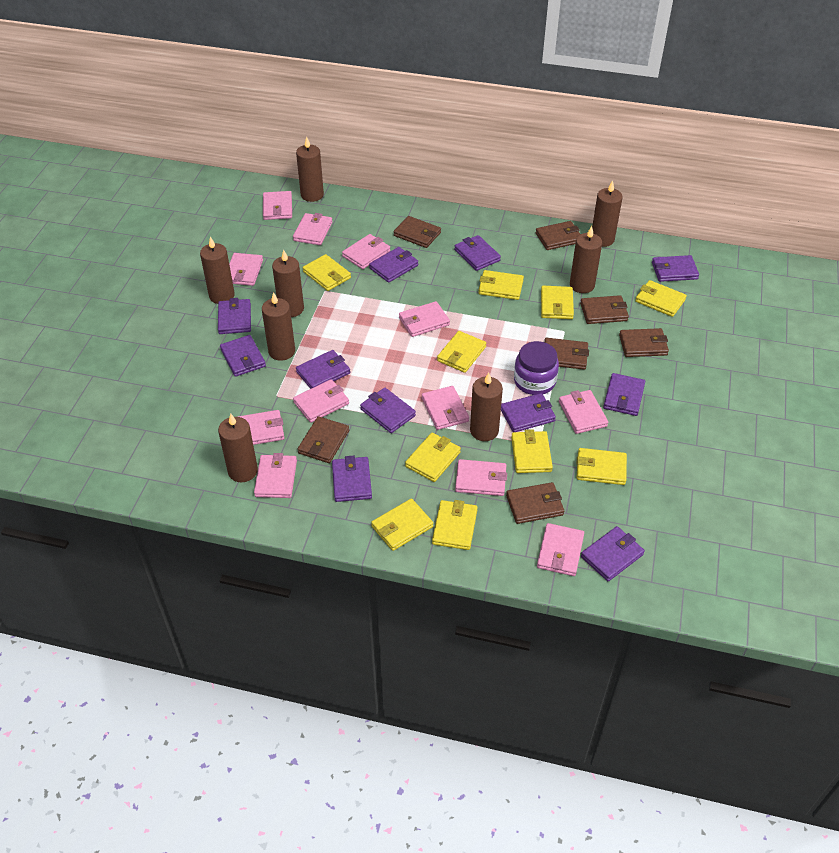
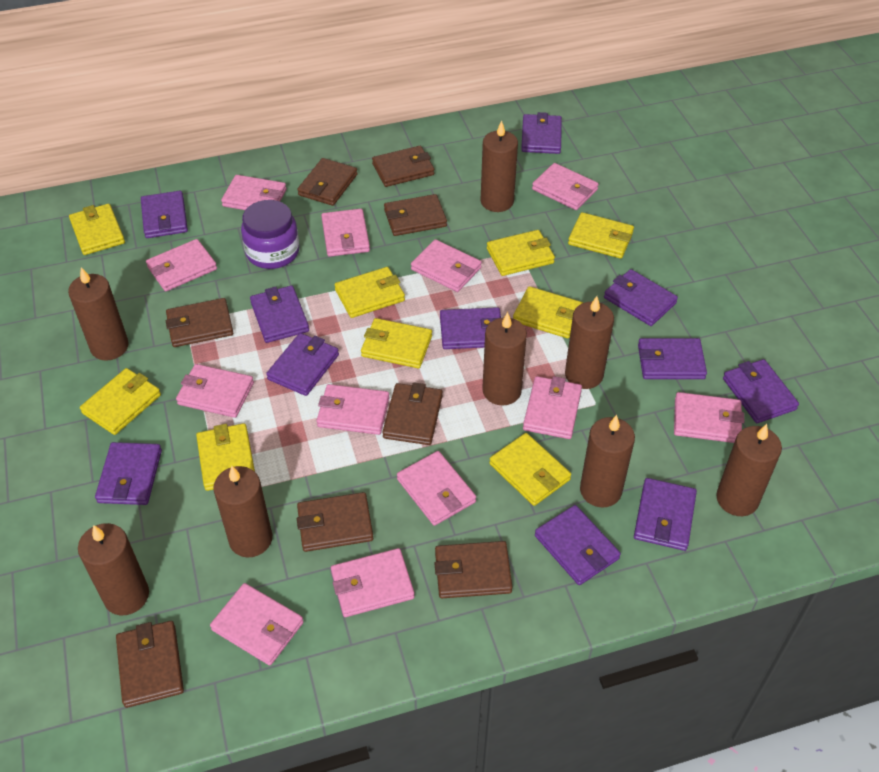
brown wallet: [298,416,349,463] [394,216,441,248] [506,482,564,524] [535,221,580,250] [544,338,589,370] [580,295,629,324] [619,328,669,357] = 7 -> [116,621,184,708] [166,298,233,347] [297,158,358,206] [297,492,373,552] [372,146,434,187] [382,382,442,445] [384,194,447,236] [435,541,512,598] = 8
yellow wallet: [303,254,351,291] [371,499,433,551] [405,433,461,482] [432,500,478,550] [437,331,486,373] [478,270,524,300] [511,429,553,473] [541,286,574,319] [577,448,627,485] [635,280,687,317] = 10 -> [69,204,125,255] [80,368,161,435] [196,423,255,491] [334,267,405,318] [361,318,432,368] [487,230,555,276] [489,433,571,506] [513,286,583,339] [568,212,634,259] = 9

